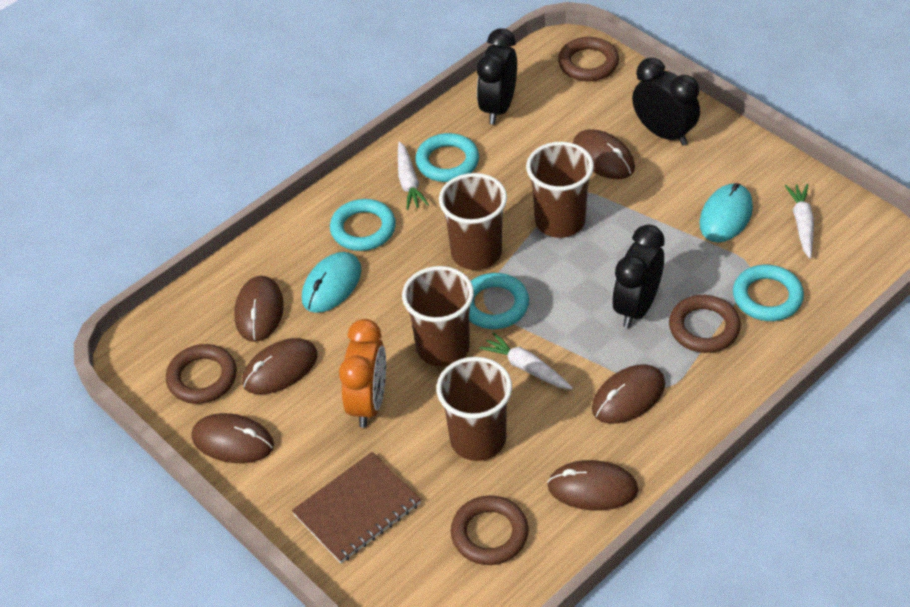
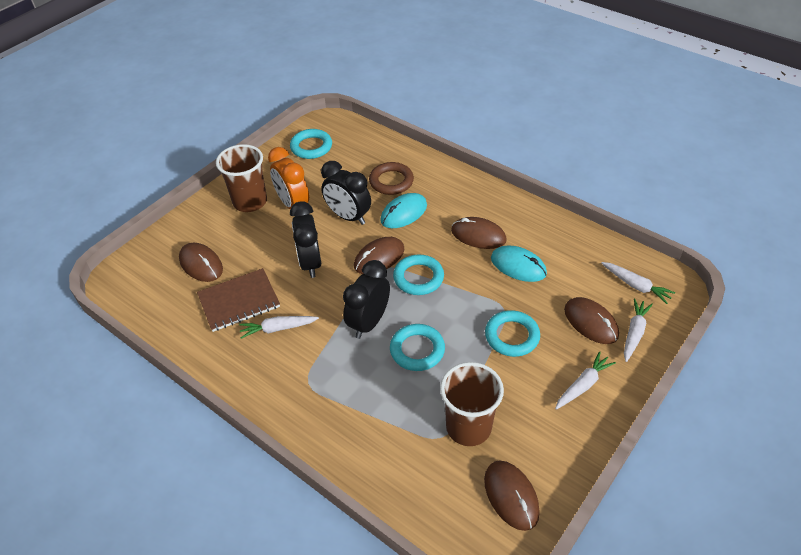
brown cup: [402,266,474,367] [436,357,512,461] [439,173,507,270] [526,142,594,238] = 4 -> [216,144,267,212] [440,362,504,446] = 2
brown mouse: [191,413,274,463] [234,276,284,342] [242,338,318,394] [547,460,638,511] [573,129,635,179] [592,364,665,424] = 6 -> [179,243,223,282] [354,237,404,274] [451,217,507,249] [484,460,540,531] [564,297,619,344] = 5
brown ring: [166,344,237,404] [451,495,529,565] [558,37,619,81] [669,295,741,353] = 4 -> [369,162,414,195] = 1
white carrot: [398,141,429,210] [479,332,573,389] [785,184,814,258] = 3 -> [239,316,319,339] [555,351,616,410] [602,262,675,304] [624,299,653,362] = 4

